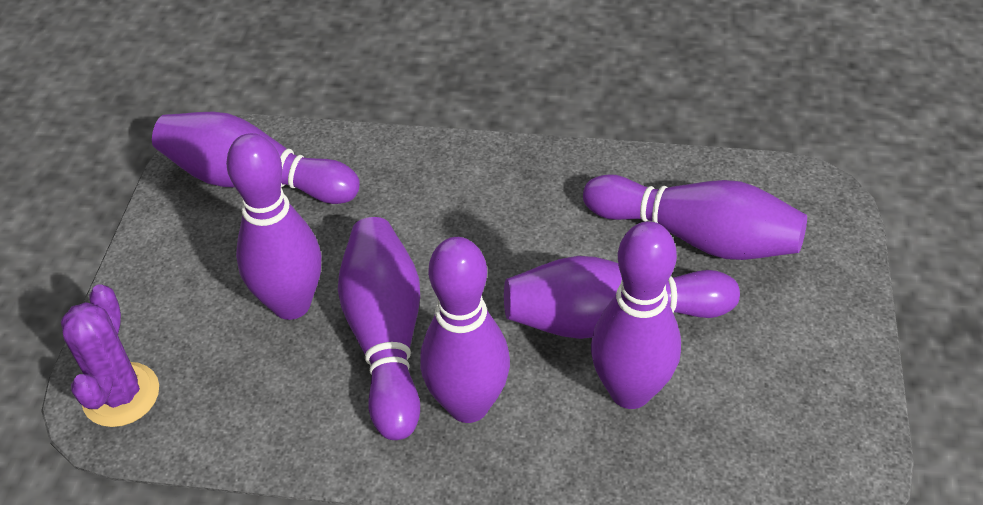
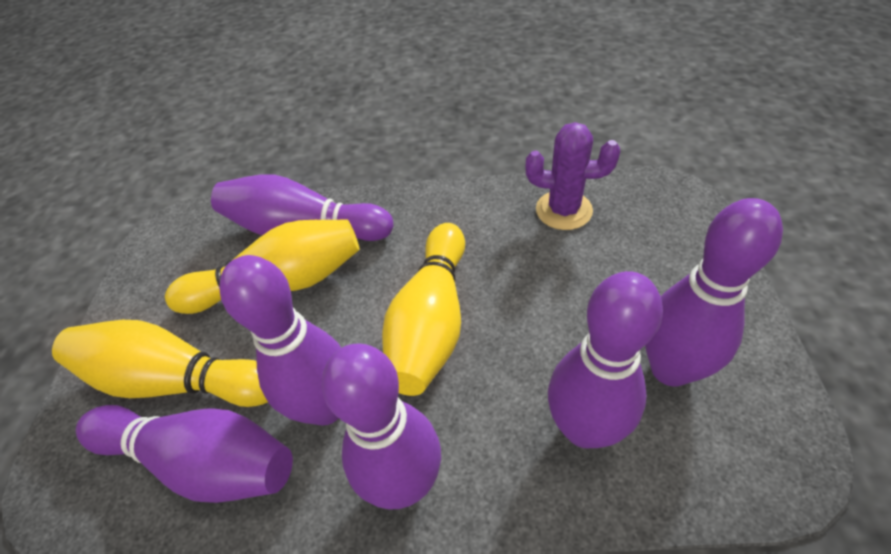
purple bowling pin: [152,112,360,204] [226,133,321,320] [338,217,420,440] [420,237,510,423] [504,256,740,339] [583,174,807,260] [591,221,681,409] = 7 -> [76,405,293,503] [211,174,394,241] [219,255,341,425] [322,343,441,510] [548,271,663,448] [645,198,783,387] = 6
yellow bowling pin: none = 0 -> [52,320,268,407] [165,220,360,314] [382,223,465,396] = 3

